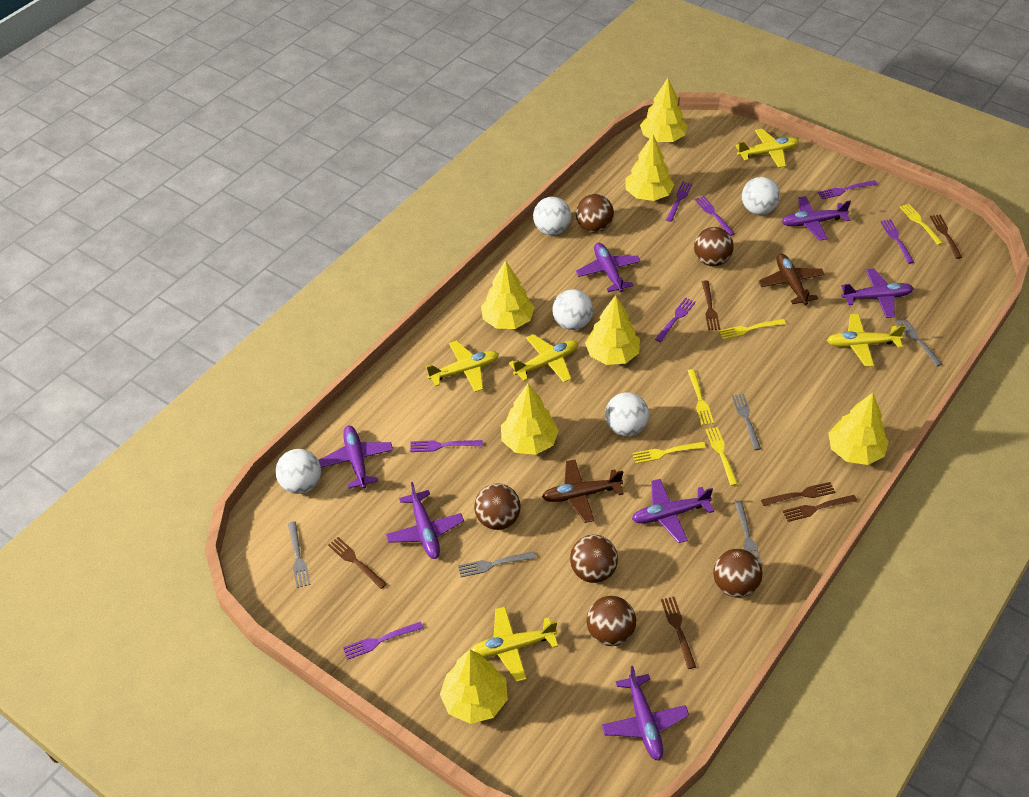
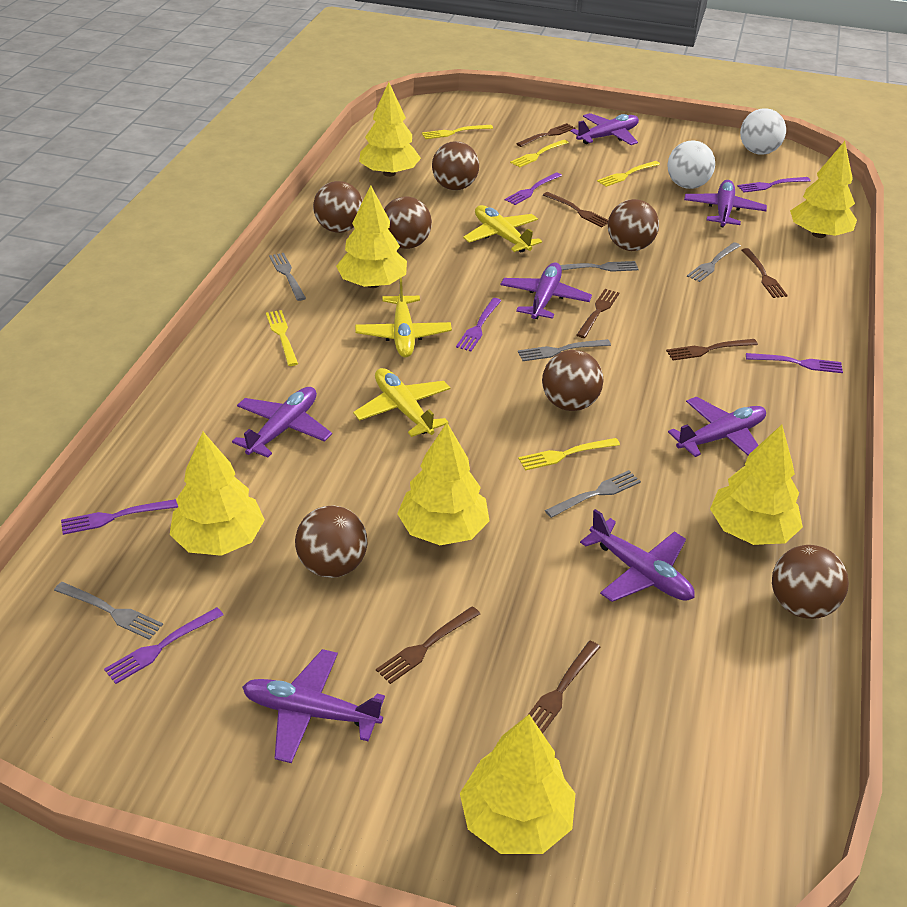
brown ball: [474,483,521,530] [570,535,618,583] [576,194,614,233] [587,596,636,646] [694,227,734,266] [713,549,763,598] = 6 -> [295,506,368,578] [313,181,363,233] [384,196,432,249] [432,141,479,190] [542,350,603,411] [608,199,659,251] [772,545,849,619] = 7
brown fork: [328,537,387,589] [661,597,696,669] [702,280,720,330] [761,482,835,506] [782,495,857,522] [930,214,962,259] = 6 -> [376,606,480,684] [516,123,576,147] [528,641,600,734] [543,192,608,227] [577,289,619,338] [666,339,758,360] [742,248,788,298] = 7
brown plane: [542,460,624,523] [758,253,825,305] = 2 -> none = 0
grey fork: [288,521,310,588] [458,551,536,577] [732,394,761,450] [734,501,762,566] [895,317,942,367] = 5 -> [54,582,163,640] [269,253,306,301] [518,339,611,361] [545,470,641,518] [560,261,639,272] [687,242,741,282] = 6
purple fork: [343,621,424,660] [410,440,483,452] [655,298,696,342] [666,181,693,222] [695,196,735,236] [818,180,877,199] [880,219,914,264] = 7 -> [61,499,178,535] [104,607,223,684] [456,298,501,351] [505,172,562,205] [737,177,811,193] [746,353,843,373] = 6
white ball: [275,449,321,494] [533,197,571,235] [553,289,593,330] [605,392,649,436] [742,177,780,215] = 5 -> [668,141,715,189] [740,108,786,155] = 2
yellow plane: [425,340,499,392] [471,607,558,682] [509,334,578,382] [735,129,799,168] [826,314,906,367] = 5 -> [353,368,450,437] [355,278,452,358] [463,205,542,253] = 3

